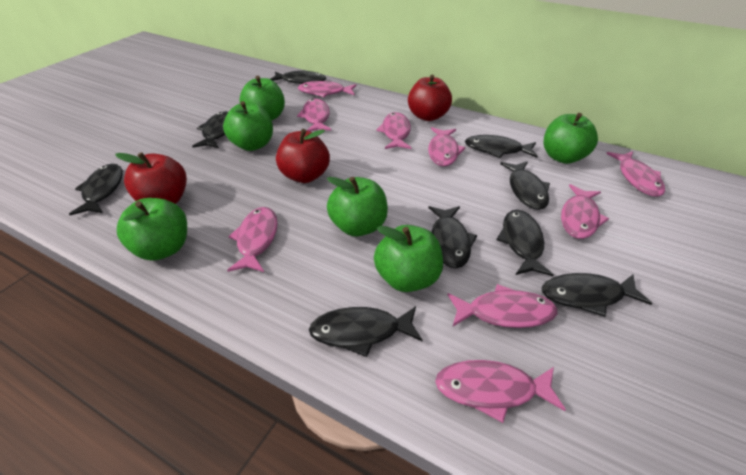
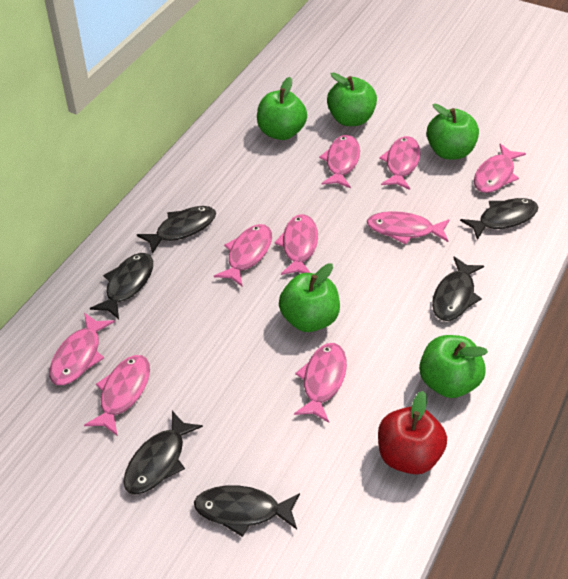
black fish: [69,164,123,215] [192,111,228,148] [271,70,326,84] [309,306,423,357] [428,206,477,268] [465,135,538,158] [496,210,554,276] [500,161,550,210] [542,273,652,317] = 9 -> [90,253,153,319] [123,411,203,495] [137,206,216,254] [194,485,300,537] [432,256,484,321] [460,198,538,240] = 6
green apple: [117,198,187,261] [223,101,273,151] [239,76,285,120] [327,177,388,236] [374,225,443,292] [544,113,598,164] = 6 -> [257,77,307,140] [279,263,340,332] [327,72,377,126] [419,335,488,398] [427,103,479,160] = 5
red apple: [115,152,187,204] [276,129,330,183] [408,75,452,121] = 3 -> [378,391,447,474] = 1

